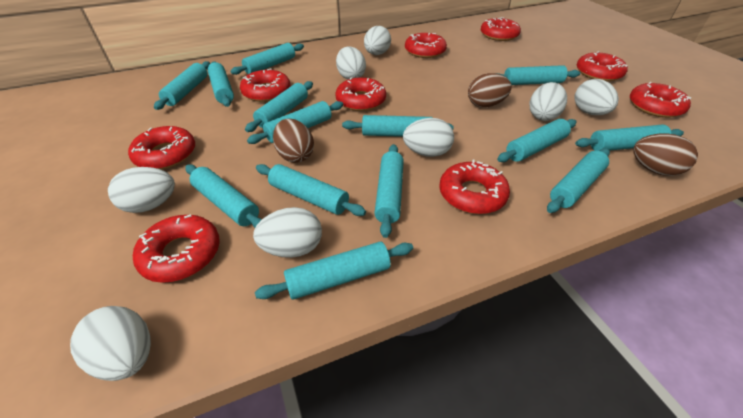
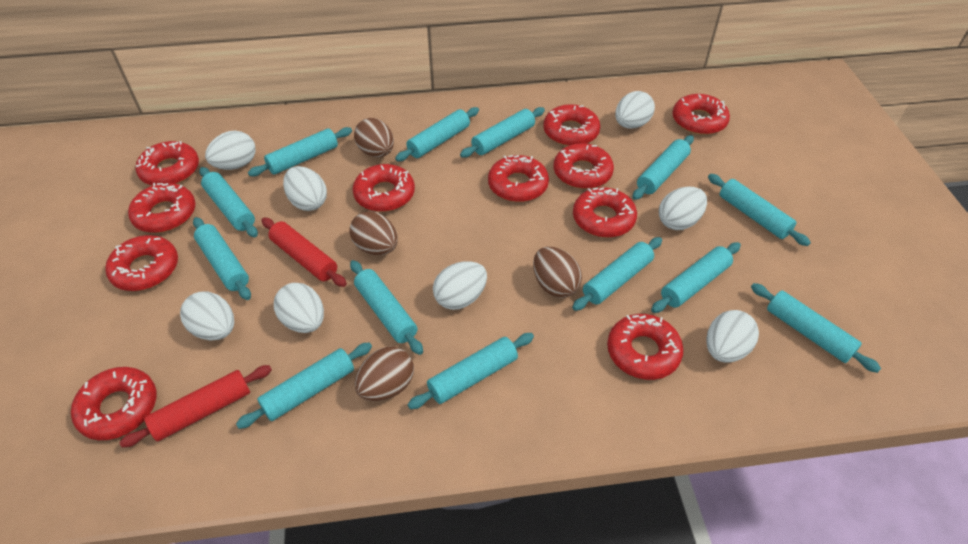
brown egg: [273,118,314,163] [468,73,512,108] [633,133,698,176] = 3 -> [349,211,398,255] [354,118,394,157] [354,346,414,401] [533,247,582,298] = 4
red donut: [128,126,195,170] [133,214,220,283] [240,69,290,102] [335,77,386,111] [405,33,447,58] [440,160,510,214] [481,17,521,41] [577,51,628,81] [630,82,691,118] = 9 -> [71,367,157,440] [105,235,178,291] [128,183,196,233] [136,141,199,186] [353,164,415,212] [488,155,549,202] [543,104,600,146] [554,143,614,189] [573,187,637,238] [607,314,683,380] [672,94,730,135] = 11
red rolling pin: none = 0 -> [119,365,272,448] [261,218,347,287] = 2
turquoise rolling pin: [154,61,210,110] [185,164,262,228] [208,61,234,107] [230,43,304,75] [245,81,313,132] [247,101,343,144] [255,242,413,300] [256,164,366,216] [342,115,454,137] [374,144,404,238] [496,65,580,85] [497,119,577,162] [547,148,610,213] [575,124,684,151] = 14 -> [193,217,251,300] [199,167,258,237] [236,343,372,429] [248,127,352,176] [350,260,423,355] [395,107,479,162] [407,333,534,409] [460,107,545,158] [572,237,662,311] [632,135,694,200] [651,242,741,313] [708,174,811,246] [751,283,881,373] = 13

